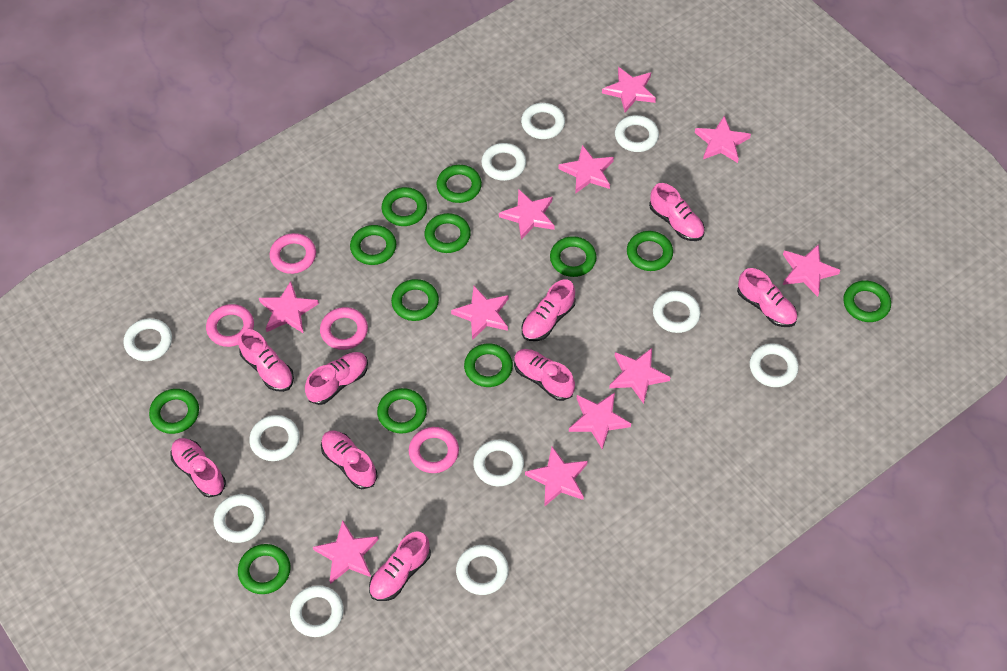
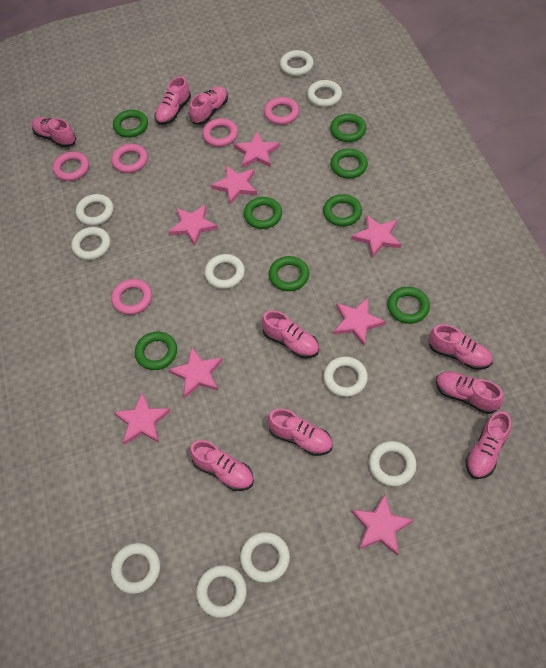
green ring: [149,389,199,434] [238,544,291,594] [350,225,396,265] [377,388,427,434] [382,187,427,226] [391,279,439,321] [424,213,471,253] [437,165,482,203] [464,343,513,387] [550,236,597,277] [627,231,673,271] [843,281,891,322] = 12 -> [113,110,148,138] [135,332,177,370] [244,197,282,229] [269,256,309,291] [323,194,362,226] [330,114,366,142] [330,148,368,179] [387,287,430,324] = 8
pink ring: [206,304,254,347] [270,233,316,274] [320,307,368,350] [409,427,459,473] = 4 -> [53,151,89,181] [111,144,148,173] [111,279,152,315] [202,118,238,147] [264,97,299,125] = 5
pink star: [259,281,319,334] [313,520,379,584] [451,286,508,340] [499,189,555,240] [525,447,588,507] [558,145,614,194] [569,392,631,450] [602,67,656,112] [609,348,671,404] [695,116,751,163] [783,244,840,297] = 11 -> [114,392,171,445] [168,204,218,246] [168,348,223,398] [211,165,257,205] [234,132,280,168] [333,298,386,346] [351,215,401,258] [352,494,414,556] = 8
white ring: [124,318,172,361] [214,494,265,543] [249,415,300,461] [290,585,344,637] [456,545,509,595] [473,440,524,486] [481,143,526,181] [521,103,565,139] [615,115,659,152] [653,291,701,333] [750,343,799,387] = 11 -> [71,227,110,260] [76,194,114,226] [111,543,160,594] [196,565,247,618] [204,254,245,289] [240,532,290,583] [280,50,314,76] [307,80,342,107] [323,356,368,397] [369,441,417,486] = 10

